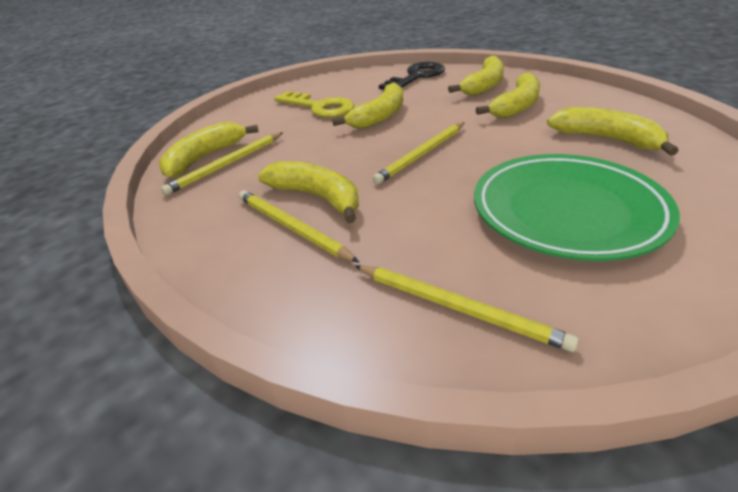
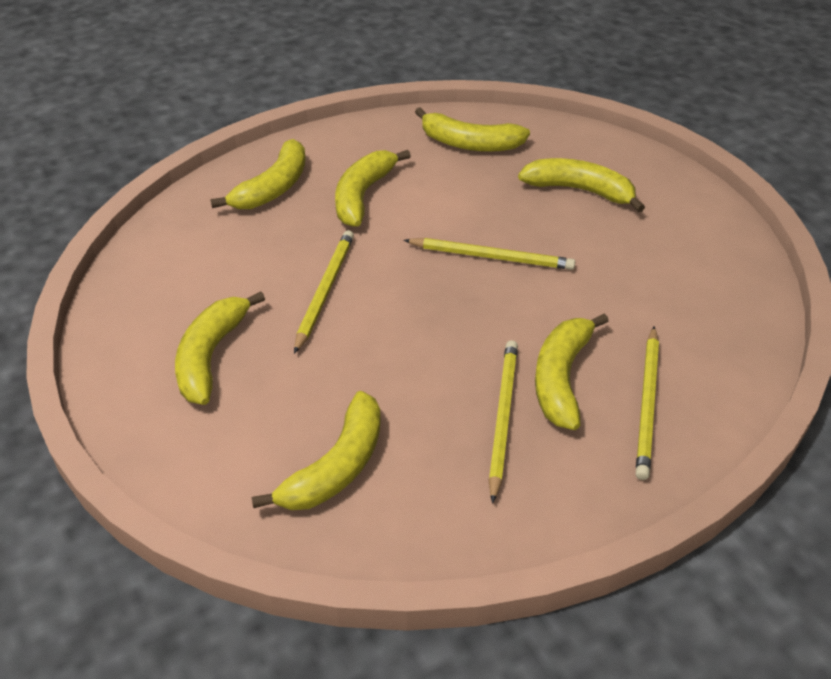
black key: [379,62,445,90] = 1 -> none = 0
green plate: [474,154,680,261] = 1 -> none = 0
yellow banana: [159,122,259,178] [258,161,359,223] [332,83,403,129] [448,56,504,96] [476,73,540,118] [547,107,679,156] = 6 -> [175,291,265,405] [210,139,306,209] [251,391,381,510] [335,150,411,227] [415,108,530,152] [518,158,645,212] [535,313,609,430] = 7
yellow key: [274,91,354,118] = 1 -> none = 0

